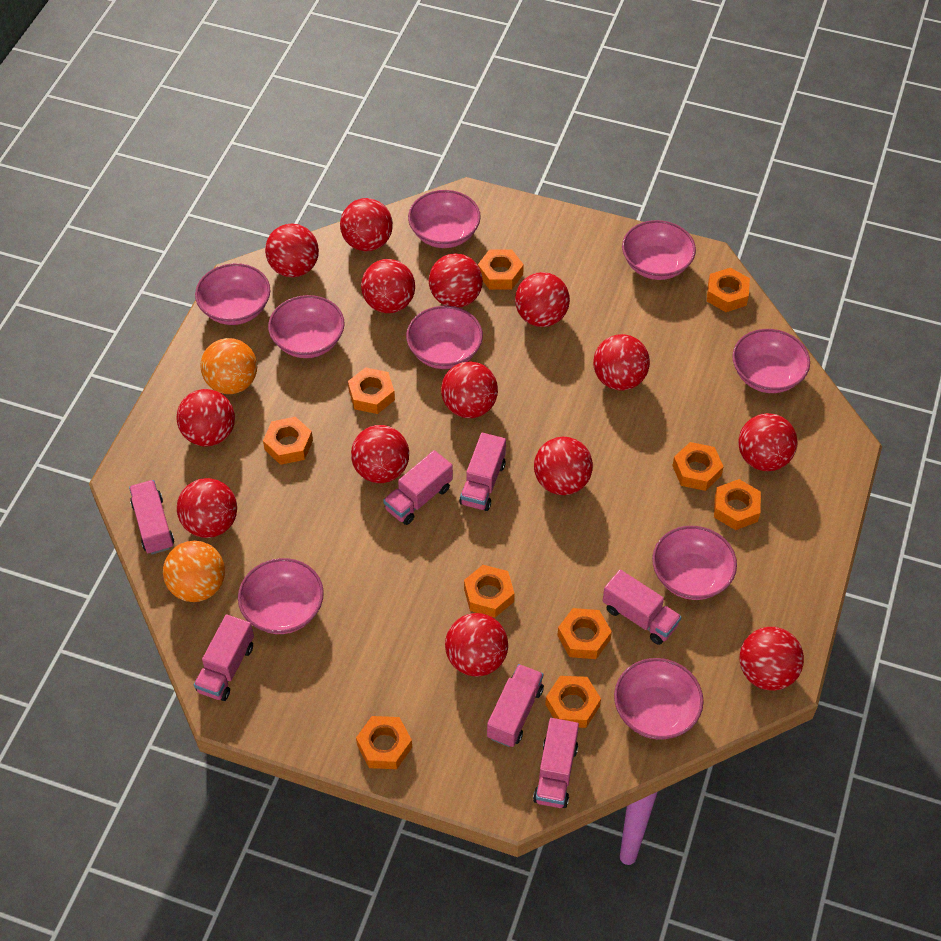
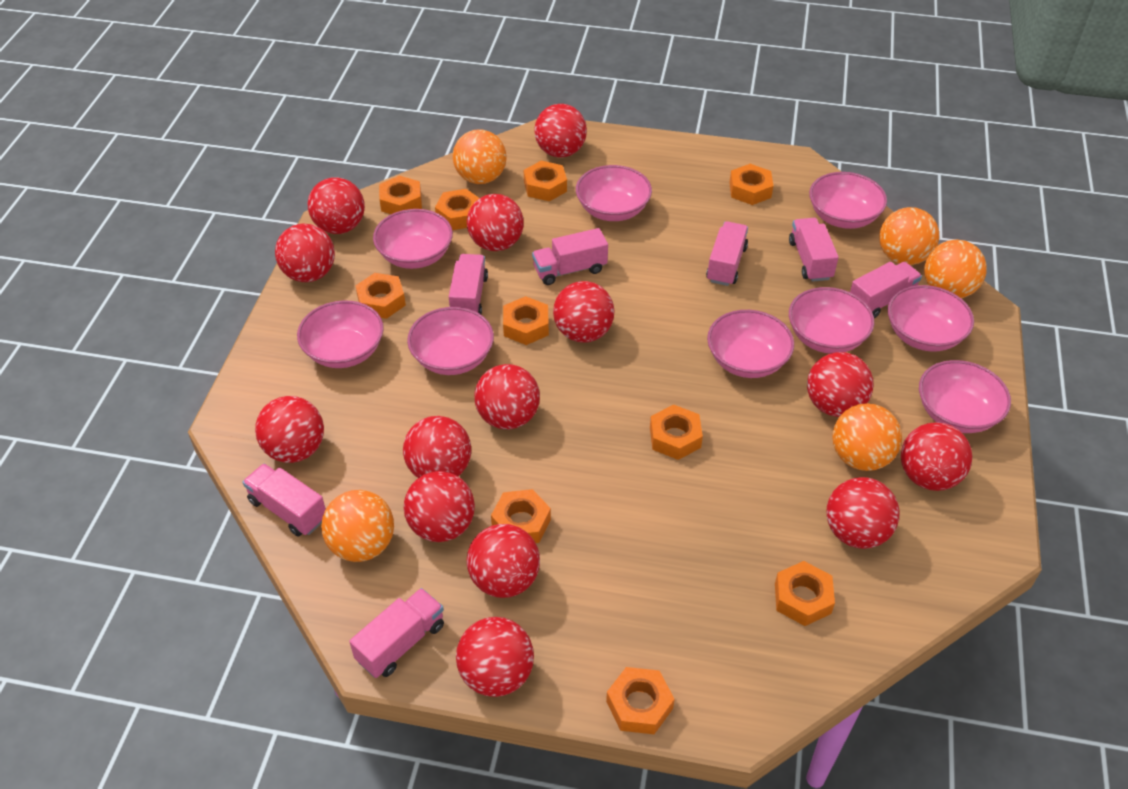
orange ball: [163,541,225,602] [200,338,257,394] = 2 -> [321,490,394,562] [453,130,506,184] [832,403,902,471] [879,207,939,265] [924,240,987,298] = 5

